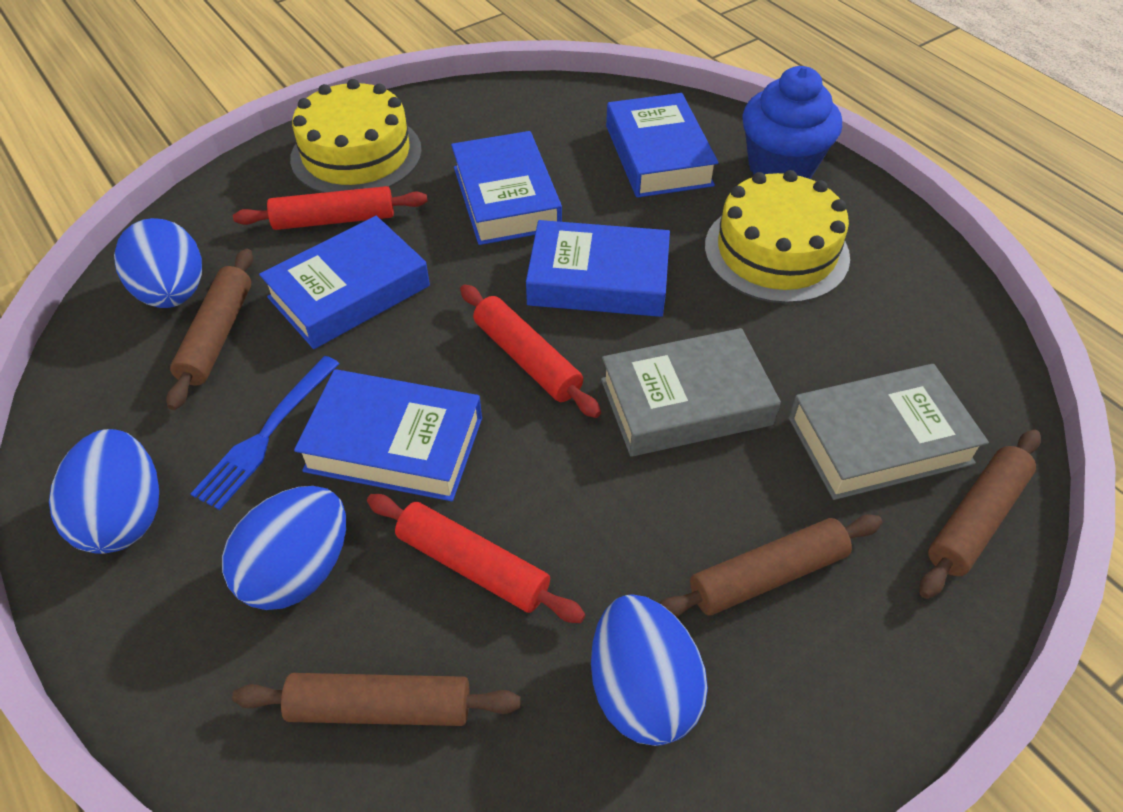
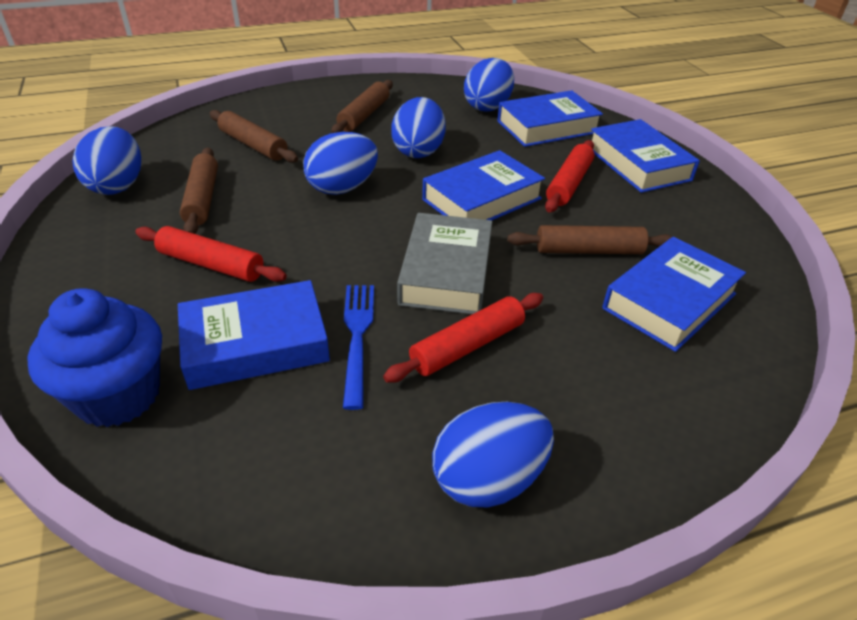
blue egg: [49,429,159,554] [114,218,202,308] [222,486,346,610] [591,594,708,746] = 4 -> [72,126,141,195] [303,132,378,195] [391,97,446,158] [432,402,554,507] [464,58,514,112] = 5
grey book: [601,328,781,456] [789,364,989,500] = 2 -> [397,213,492,314] = 1
yellow cake: [290,79,422,193] [705,170,850,303] = 2 -> none = 0

